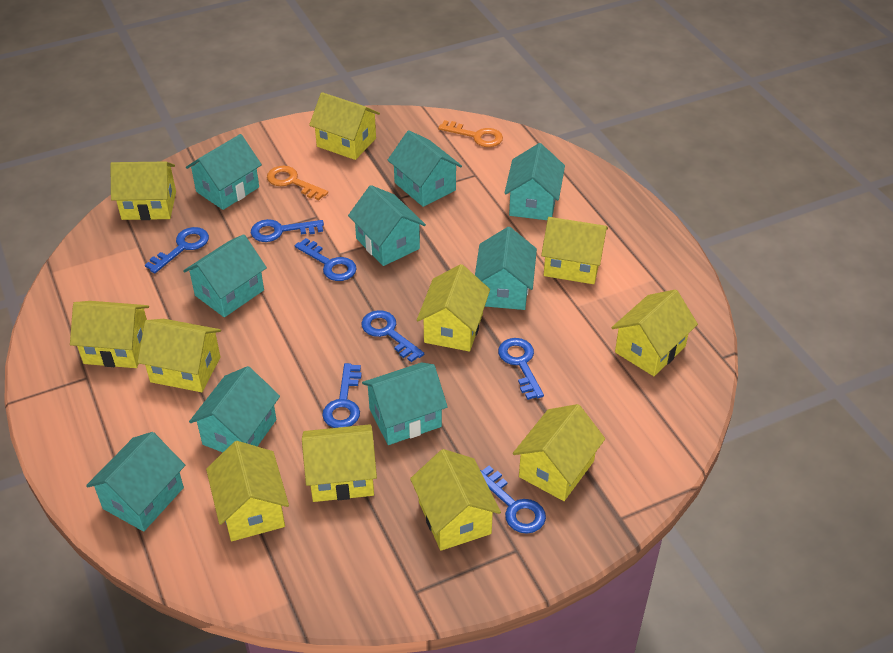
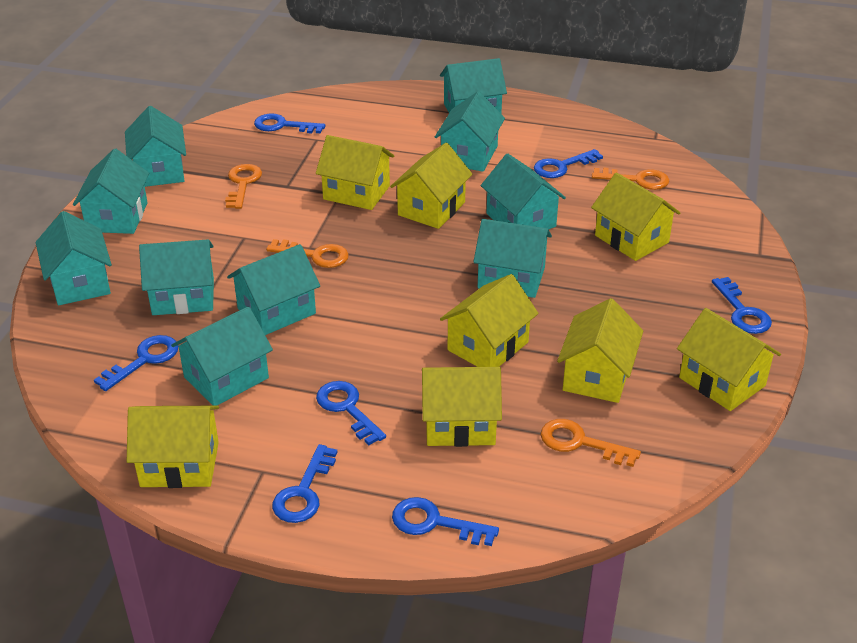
orange key: [267,166,328,200] [438,120,503,147] = 2 -> [225,164,262,209] [266,239,349,268] [541,419,641,467] [592,168,669,190] = 4
turquoise house: [86,432,185,532] [183,234,267,317] [186,134,262,210] [189,366,280,452] [348,185,426,266] [362,362,448,445] [388,130,462,207] [475,227,537,310] [504,143,565,220] = 9 -> [36,211,112,305] [73,149,149,234] [125,106,186,187] [139,239,214,315] [171,306,273,406] [227,244,320,335] [435,91,505,172] [440,58,507,113] [473,219,552,298] [481,153,566,229] = 10
yellow house: [70,301,149,368] [110,162,176,220] [137,319,221,392] [206,441,289,541] [302,424,377,502] [309,92,380,160] [410,449,501,551] [417,264,490,352] [513,404,605,501] [541,217,608,284] [611,290,698,376] = 11 -> [127,406,219,488] [316,135,394,210] [390,143,473,229] [422,367,502,447] [440,274,539,367] [557,298,643,403] [591,173,681,261] [677,308,781,411] = 8

